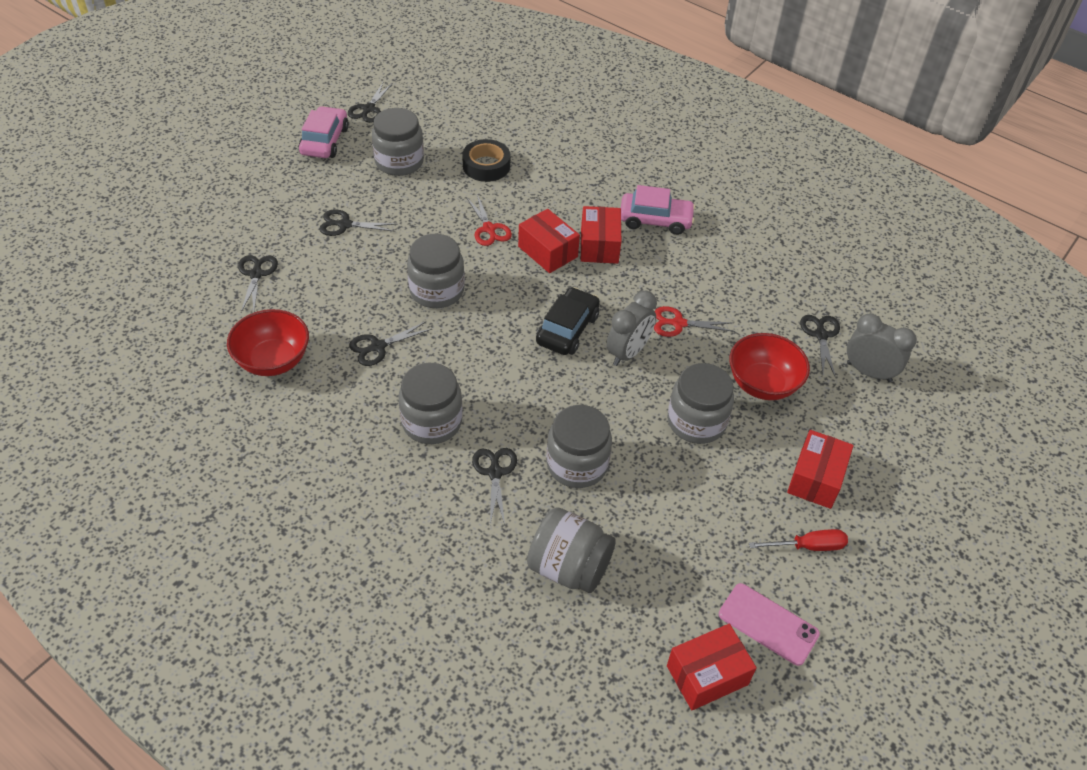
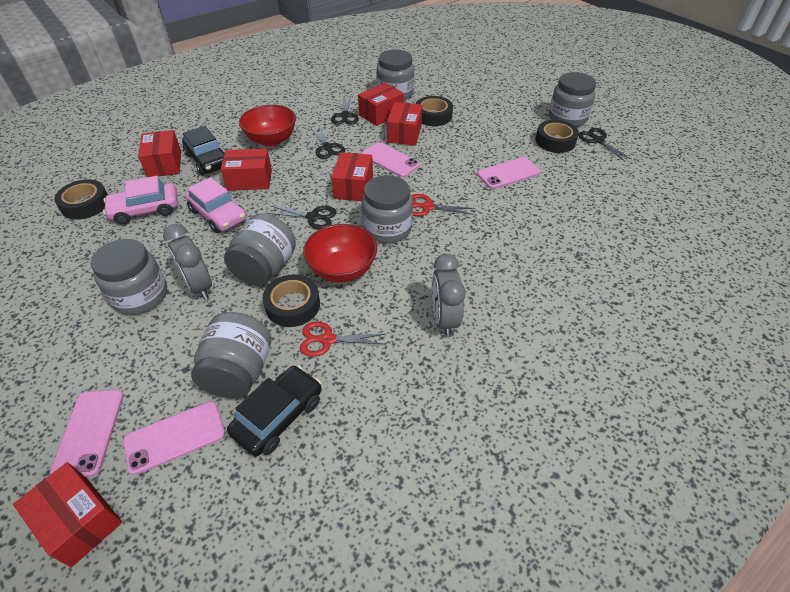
black car: [536,287,600,355] = 1 -> [182,126,225,175] [227,365,322,456] = 2
black scissors: [238,255,278,312] [319,209,395,236] [348,81,393,123] [349,321,432,366] [472,448,517,525] [800,315,840,378] = 6 -> [267,205,337,229] [310,126,345,159] [331,96,359,125] [578,128,632,162] = 4
black tape: [462,139,511,182] = 1 -> [54,179,108,220] [262,274,320,327] [416,96,453,126] [535,120,579,153] = 4
pink phone: [719,583,820,666] = 1 -> [50,390,124,477] [123,401,225,475] [361,142,420,177] [477,157,540,189] = 4
red box: [518,209,580,273] [581,206,621,264] [667,624,757,710] [787,430,854,509] = 4 -> [13,462,122,567] [138,130,181,177] [221,149,272,191] [332,152,373,201] [358,83,404,126] [387,102,423,146] = 6
red screwdriver: [749,529,848,551] = 1 -> none = 0

